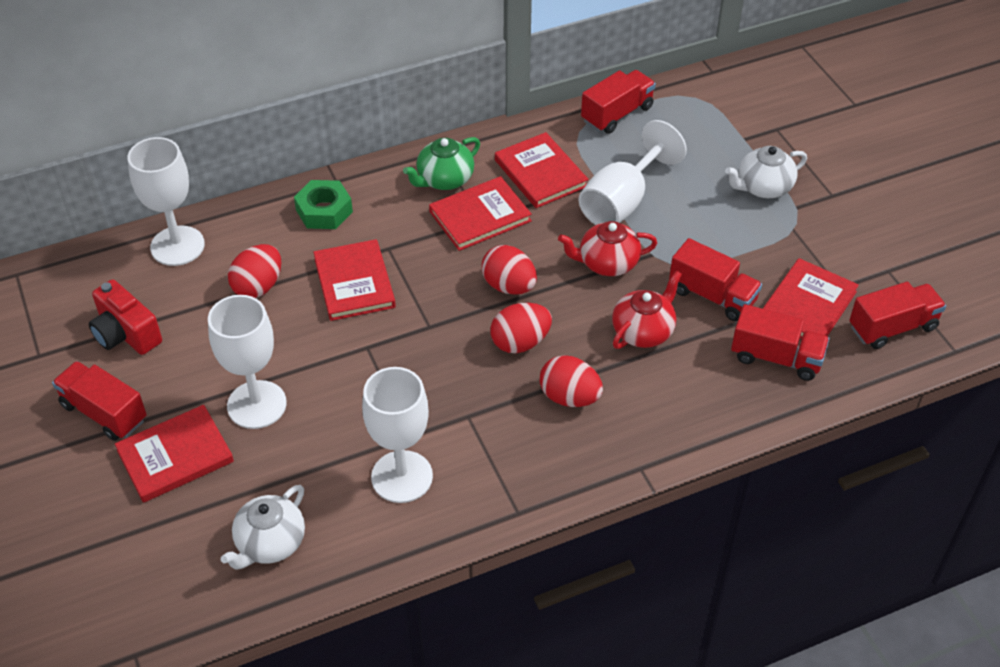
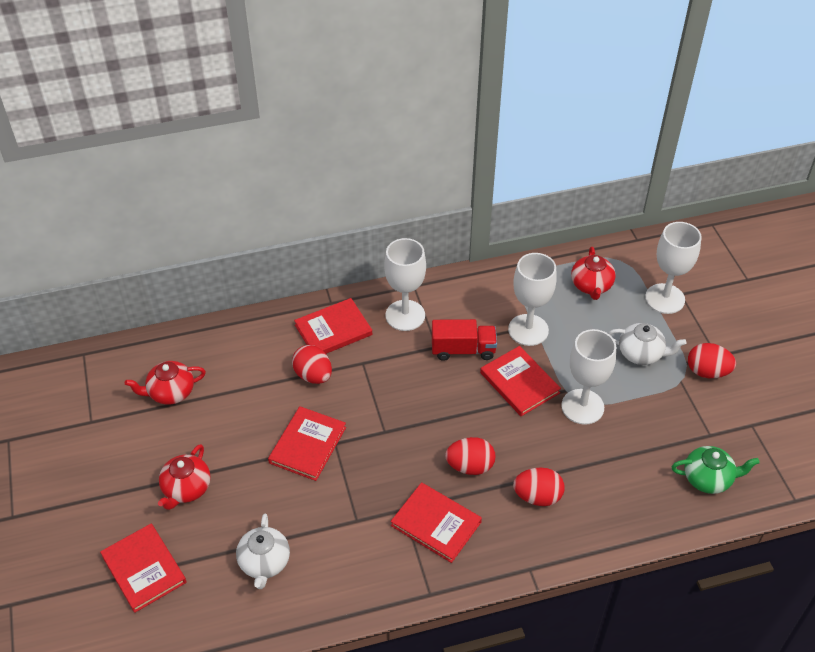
green nut: [294,180,353,229] = 1 -> none = 0
red camera: [89,279,162,355] = 1 -> none = 0
red teapot: [558,221,657,276] [612,271,682,349] = 2 -> [125,361,206,405] [158,444,211,510] [571,247,616,300] = 3
red truck: [52,361,147,441] [581,70,656,134] [669,238,762,321] [731,304,830,381] [849,281,946,349] = 5 -> [432,319,497,361] = 1

